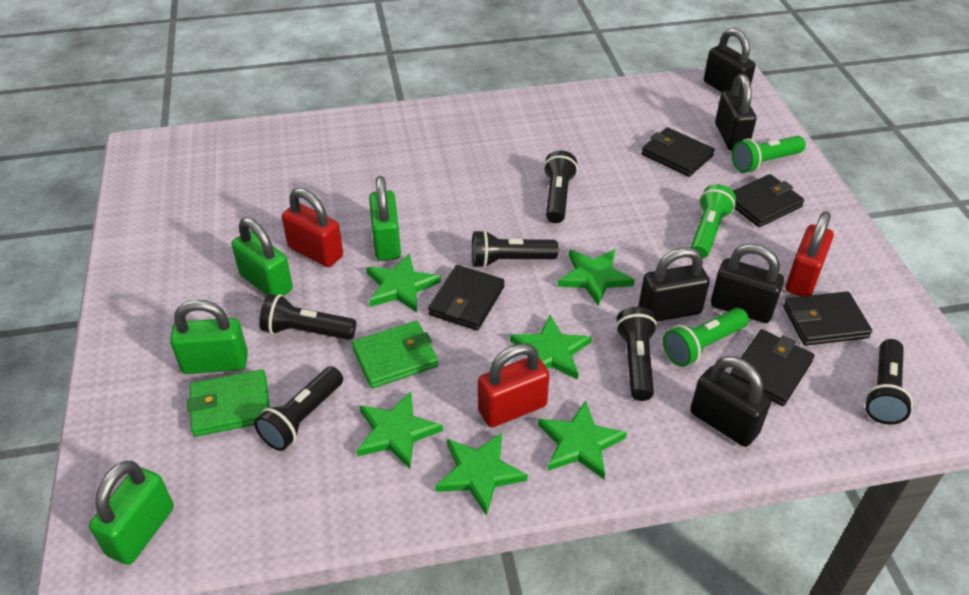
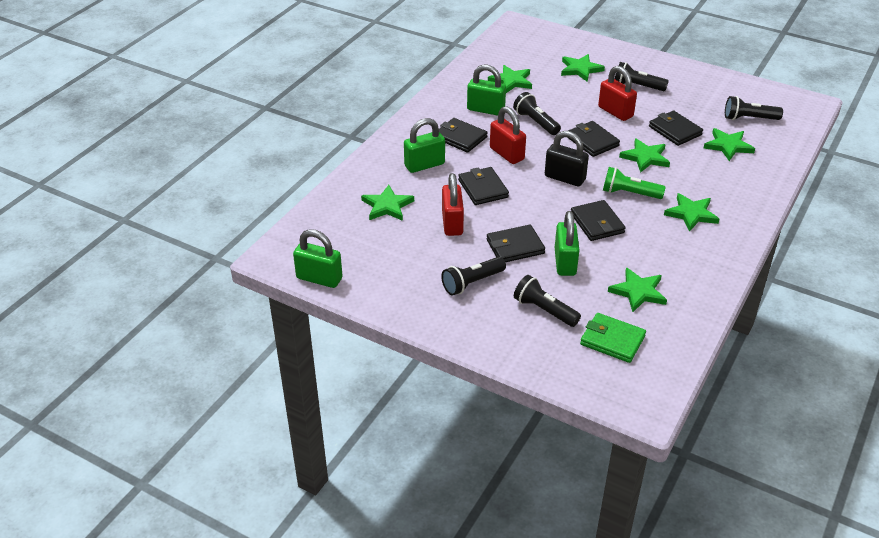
black flashlight: [254,366,343,451] [259,294,356,340] [472,230,558,268] [543,151,578,223] [616,307,657,401] [864,339,913,425] = 6 -> [441,257,506,296] [513,92,561,135] [514,275,581,327] [615,62,669,91] [725,96,783,120] = 5
black padlock: [639,247,710,322] [690,356,771,447] [704,28,756,92] [711,244,784,323] [715,74,756,151] = 5 -> [545,131,589,186] = 1
black wallet: [428,265,504,330] [641,127,715,177] [730,329,814,406] [733,174,804,227] [783,291,872,346] = 5 -> [439,118,488,153] [458,167,509,205] [486,225,545,262] [567,121,620,157] [571,200,626,241] [649,111,703,146] = 6
green flashlight: [663,308,749,367] [691,184,736,258] [732,136,806,173] = 3 -> [603,167,666,199] = 1
green star: [356,391,443,469] [366,254,441,312] [435,433,528,516] [510,315,592,380] [538,401,627,479] [558,249,635,306] = 6 -> [361,185,414,221] [488,65,532,93] [561,54,605,82] [608,267,667,312] [619,138,670,173] [664,193,720,232] [704,128,755,161] = 7
green wallet: [187,369,270,437] [352,321,438,388] = 2 -> [580,313,646,363] = 1

